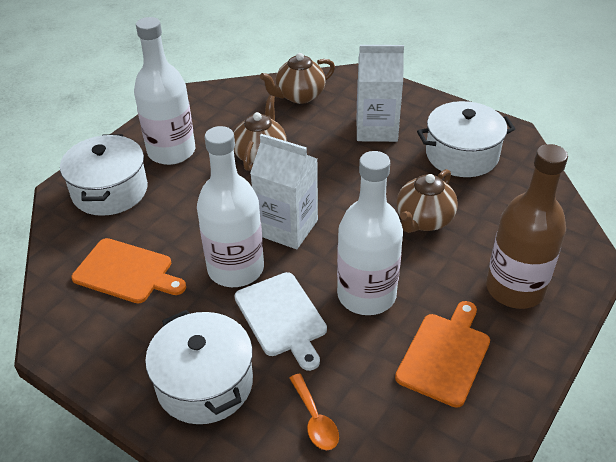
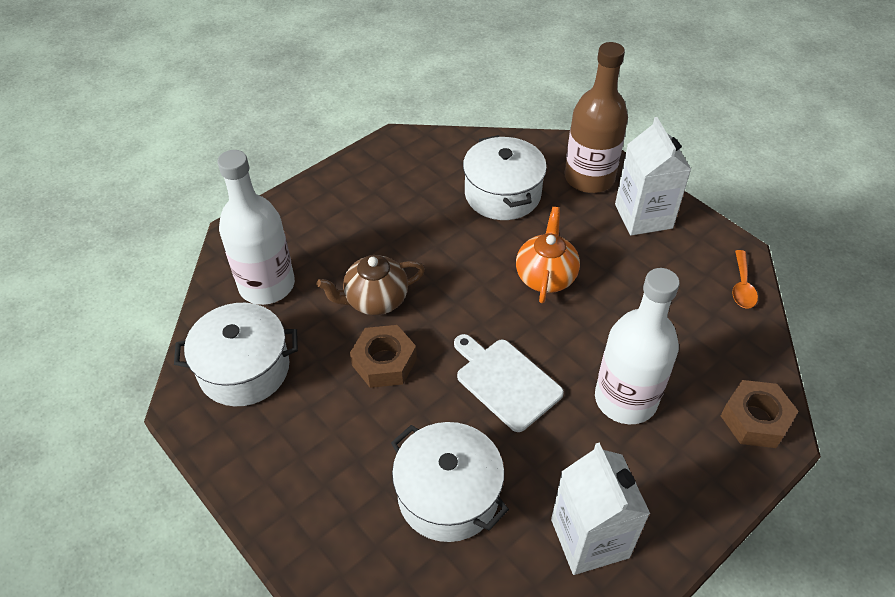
brown nut: none = 0 -> [350,325,417,388] [721,380,799,448] = 2
brown teapot: [234,95,287,171] [260,53,335,104] [397,169,458,233] = 3 -> [316,255,425,315] = 1
orange cutting board: [71,238,186,303] [395,301,490,408] = 2 -> none = 0
orange teapot: none = 0 -> [516,207,580,303] = 1
white bottle: [134,17,195,165] [197,126,264,287] [337,151,403,315] = 3 -> [217,150,295,305] [595,268,680,424] = 2

